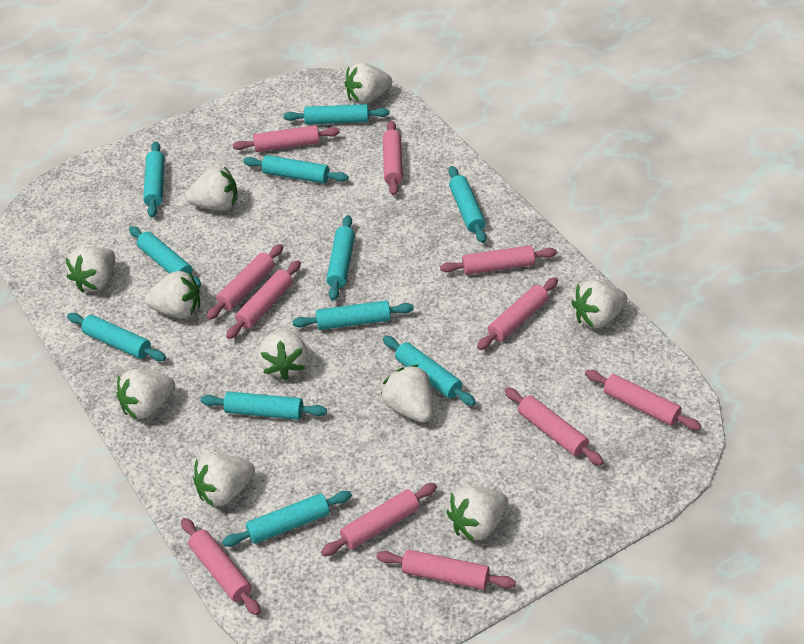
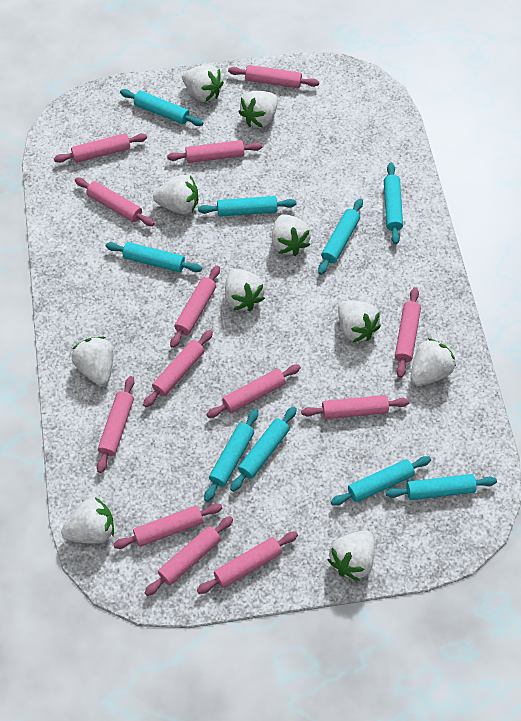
pink rolling pin: [181,518,260,615] [206,244,283,320] [226,260,301,339] [233,125,340,152] [321,483,437,556] [376,550,516,590] [383,121,403,196] [440,245,557,275] [477,277,558,350] [505,387,604,465] [585,370,701,431] = 11 -> [54,133,147,163] [75,178,155,226] [97,376,135,473] [113,504,222,549] [143,330,213,407] [144,516,233,596] [167,140,263,163] [170,266,220,348] [197,531,298,594] [206,365,301,418] [228,65,319,88] [301,395,409,419] [395,287,421,378] = 13
turquoise rolling pin: [67,313,166,361] [129,226,201,288] [143,141,165,217] [200,391,327,420] [222,491,352,547] [243,155,348,184] [283,104,390,125] [292,300,414,330] [326,215,355,301] [383,336,476,406] [449,166,486,243] = 11 -> [106,242,202,272] [120,89,204,126] [198,196,296,217] [204,409,258,502] [230,407,297,492] [318,198,363,275] [331,456,431,506] [384,163,403,244] [385,474,497,500] = 9

